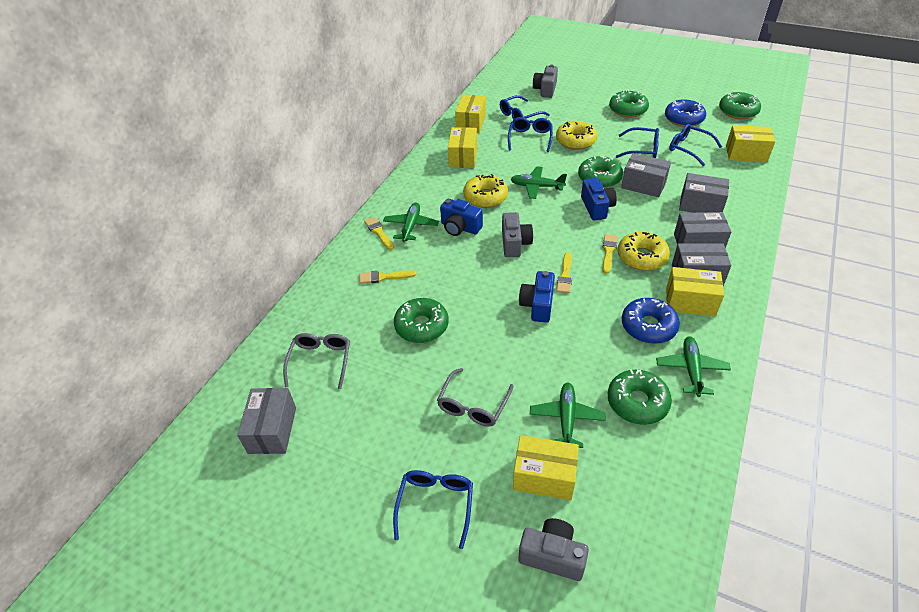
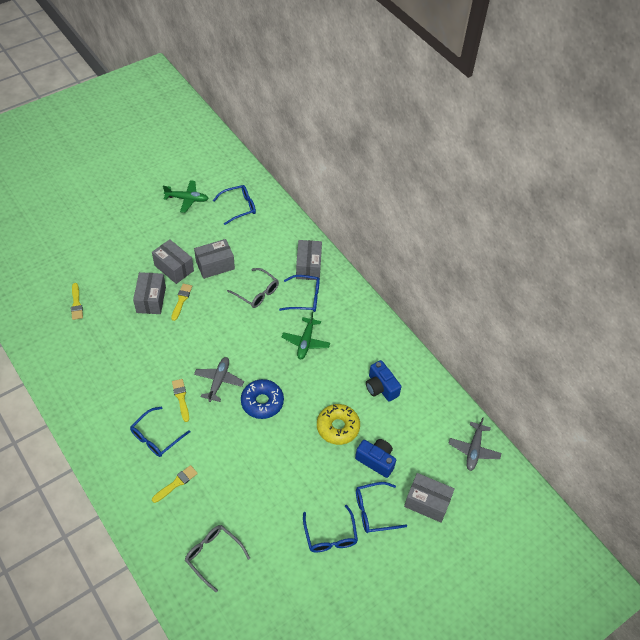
blue camera: [440,199,483,236] [519,271,555,323] [581,178,617,220] = 3 -> [355,439,396,478] [366,360,401,402] = 2
blue donut: [622,298,680,344] [665,99,706,127] = 2 -> [241,379,284,419] = 1
green donut: [394,298,449,343] [578,156,623,188] [608,370,672,425] [609,90,649,117] [719,92,761,119] = 5 -> none = 0
green plane: [383,203,439,242] [511,166,567,199] [530,383,606,448] [656,336,731,397] = 4 -> [163,180,209,213] [281,312,330,359] = 2
grey camera: [502,212,533,257] [518,518,589,581] [533,64,558,98] = 3 -> none = 0
grey plane: none = 0 -> [194,357,244,402] [448,418,501,471] = 2
yellow box: [448,127,477,168] [455,95,486,133] [513,435,579,500] [666,267,724,316] [726,125,775,162] = 5 -> none = 0
yellow donut: [463,174,508,208] [556,121,597,150] [618,232,670,271] = 3 -> [317,404,360,445] = 1

